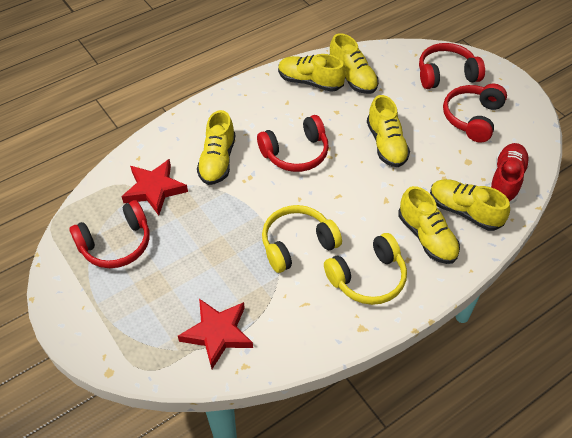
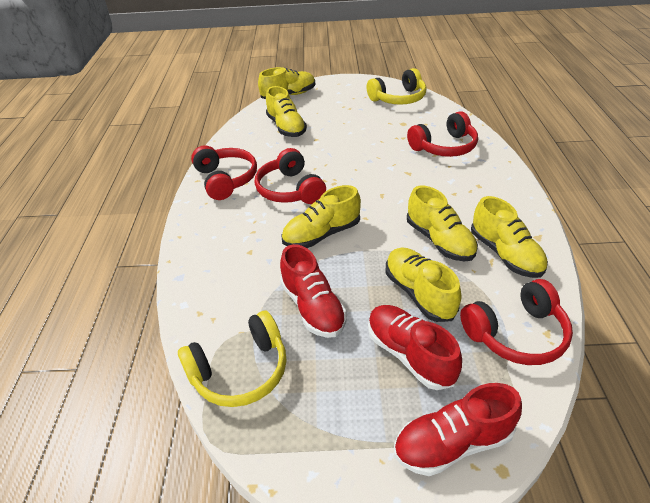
red shoe: [490,143,530,204] = 1 -> [280,244,347,338] [368,305,462,390] [394,383,522,476] = 3
red star: [122,159,188,215] [178,299,253,369] = 2 -> none = 0

